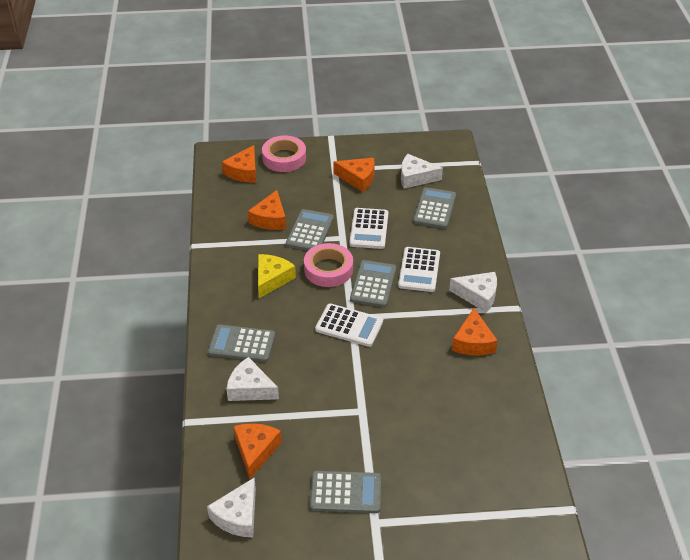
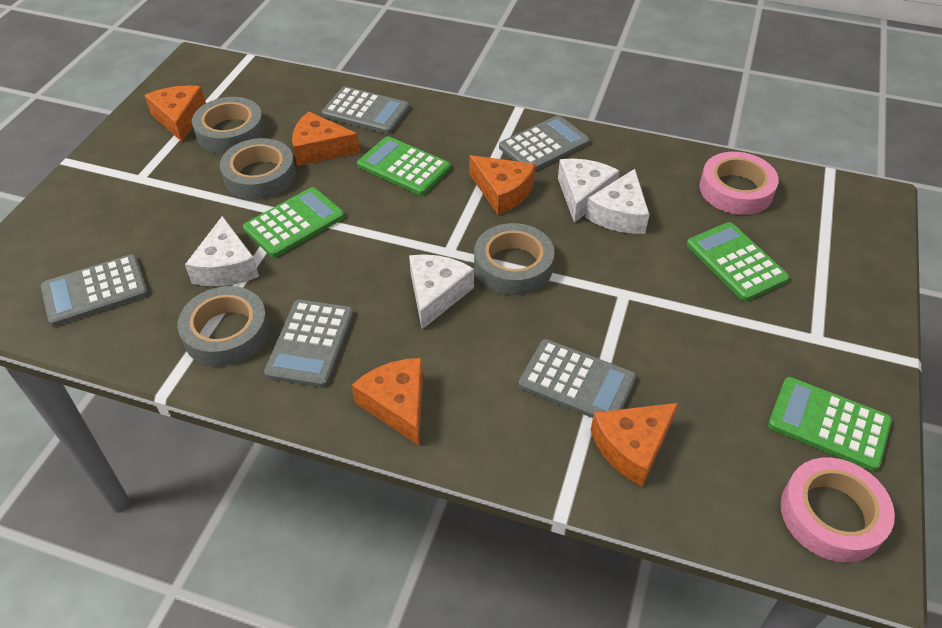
green calculator: none = 0 -> [243,187,344,257] [357,136,451,195] [687,222,789,301] [768,377,892,471] = 4
grey tape: none = 0 -> [178,286,269,366] [192,97,265,154] [220,138,296,200] [474,223,555,295] = 4
white calculator: [315,304,383,347] [349,208,388,249] [398,247,440,292] = 3 -> none = 0
yellow cheese: [258,254,296,298] = 1 -> none = 0

